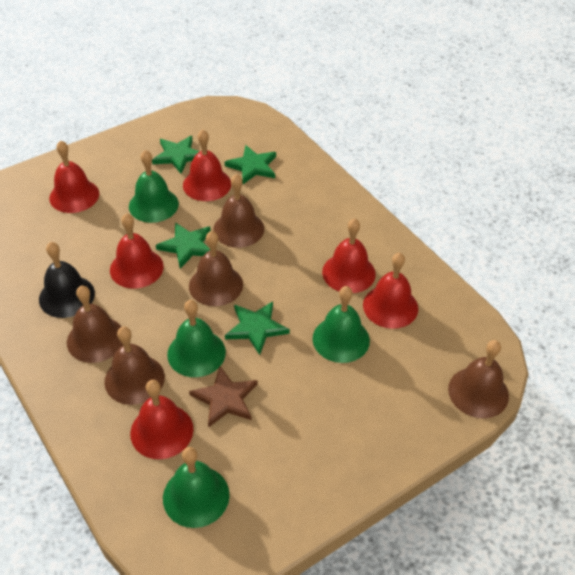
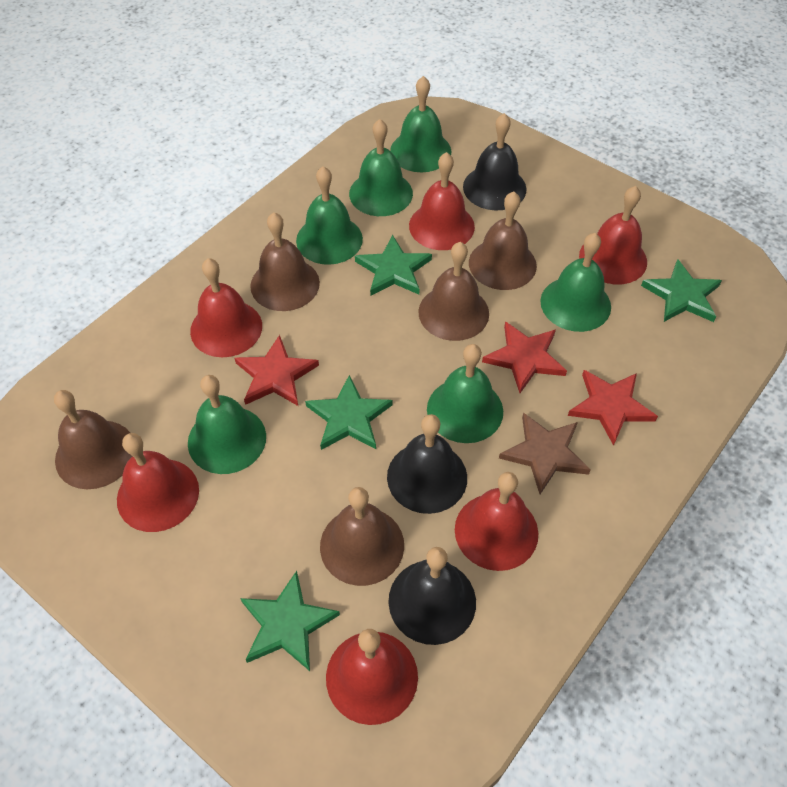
black bell: [39,242,95,318] = 1 -> [387,414,467,514] [388,547,476,645] [463,113,527,211] = 3
green bell: [129,150,179,223] [163,447,230,528] [167,300,226,377] [312,286,370,363] = 4 -> [188,375,266,474] [296,166,363,265] [349,119,413,216] [390,76,452,172] [427,344,503,443] [540,233,611,332] = 6
red star: none = 0 -> [234,335,319,406] [482,321,567,393] [568,370,658,446] = 3

